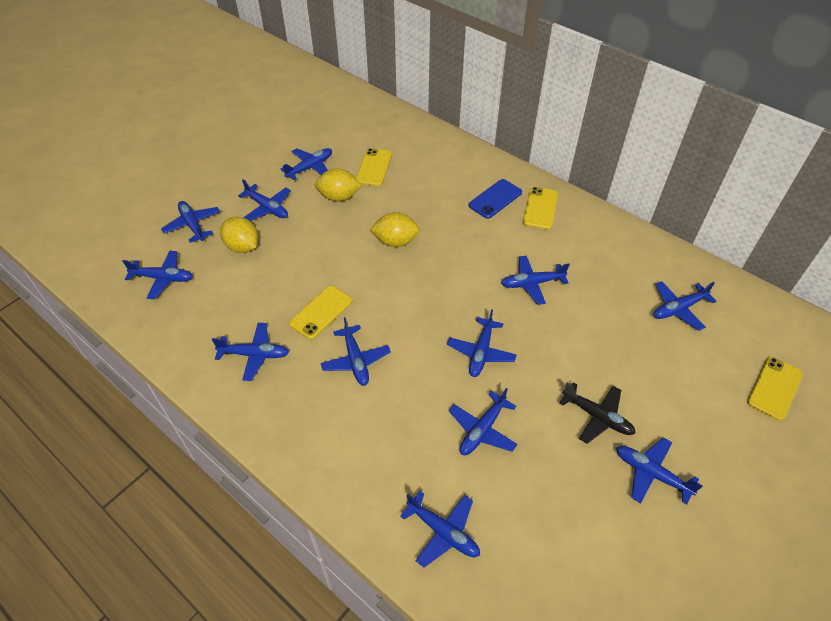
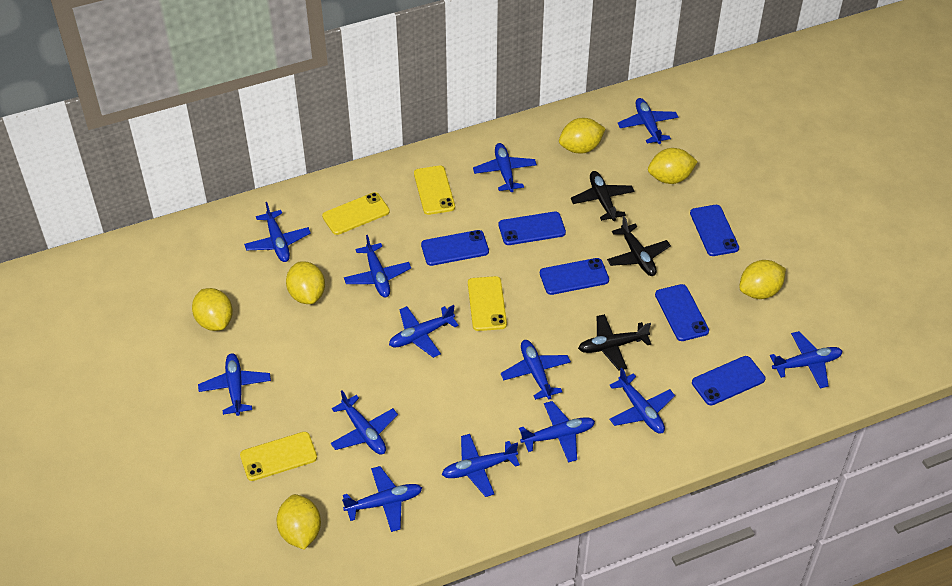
black plane: [559,382,635,444] = 1 -> [571,171,635,221] [578,314,651,370] [607,216,671,276] = 3
blue phone: [468,179,522,219] = 1 -> [421,230,489,266] [499,212,566,245] [540,258,609,295] [655,284,709,341] [690,205,739,256] [692,356,765,406] = 6
blue plane: [122,251,193,299] [161,201,220,243] [212,323,289,381] [238,179,291,221] [280,148,332,180] [321,317,391,386] [400,491,480,567] [447,309,517,377] [449,388,518,455] [501,256,570,305] [616,437,703,505] [654,281,716,331] = 12 -> [198,353,271,416] [244,202,311,262] [331,391,398,455] [342,466,422,532] [344,235,411,298] [389,305,459,358] [442,434,520,497] [473,143,537,192] [501,340,571,400] [519,401,595,463] [609,368,675,434] [618,98,679,144] [770,331,843,388] = 13
yellow lemon: [220,217,259,253] [315,168,362,201] [370,212,420,247] = 3 -> [192,288,233,331] [276,494,321,549] [286,261,325,304] [559,118,606,154] [648,148,698,184] [739,260,786,299] = 6

